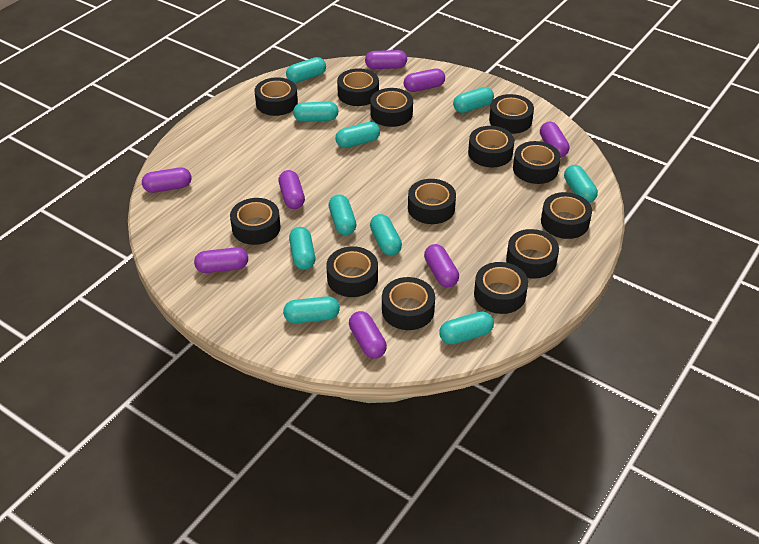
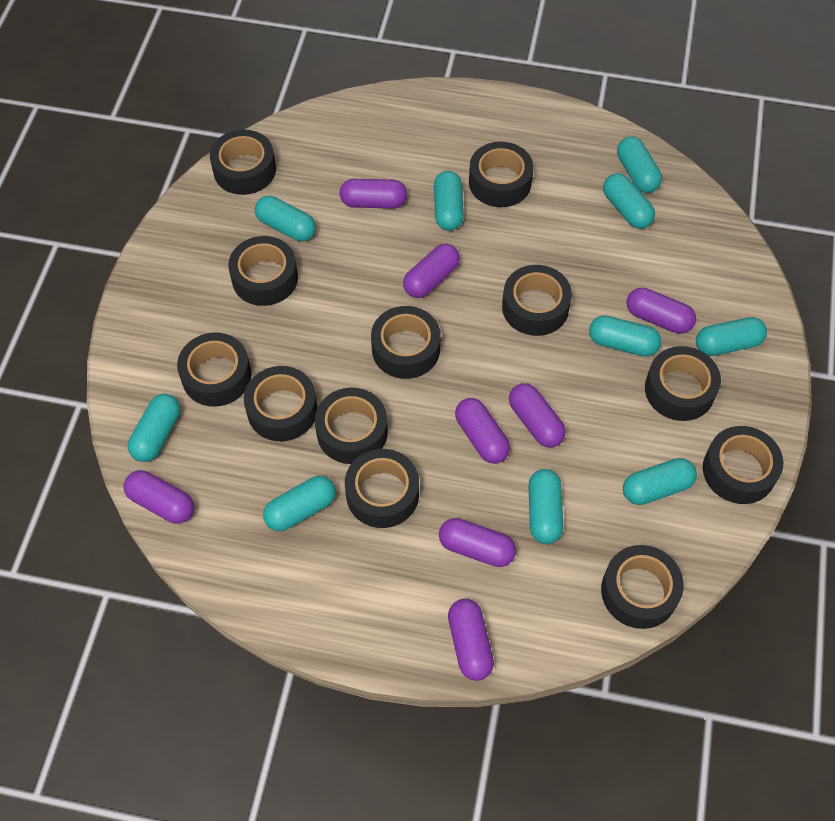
black tape: [230,198,281,245] [255,77,298,116] [326,246,378,297] [337,68,379,106] [370,88,413,127] [382,277,435,330] [408,179,456,224] [468,126,514,167] [474,262,528,314] [489,94,534,134] [506,229,559,279] [513,141,561,184] [541,192,592,239] = 13 -> [177,332,251,407] [210,129,276,195] [228,236,298,306] [244,366,318,441] [315,387,388,464] [345,449,419,528] [371,306,440,379] [469,142,534,207] [502,265,572,336] [601,545,684,629] [645,346,721,421] [703,426,783,504] = 12

